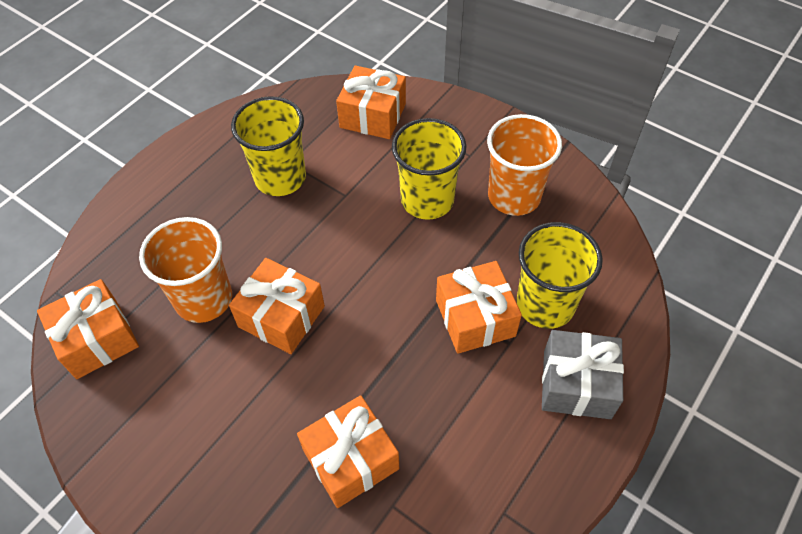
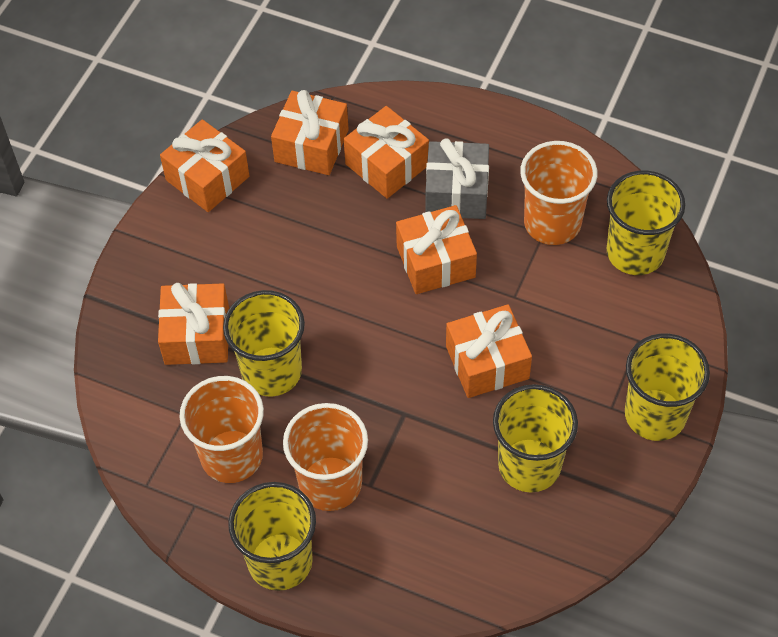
orange cup: [139,217,232,323] [487,114,562,216] = 2 -> [179,376,264,483] [283,403,368,511] [520,141,597,245] = 3
orange gift: [37,279,139,379] [229,258,325,354] [297,395,399,508] [336,65,406,139] [436,261,522,354] = 5 -> [158,283,229,365] [160,119,250,212] [271,90,349,175] [344,106,429,199] [396,205,477,294] [446,304,532,398] = 6
yellow cup: [231,96,306,196] [392,118,467,220] [516,222,603,329] = 3 -> [223,290,305,397] [228,482,316,591] [493,384,578,492] [607,170,685,275] [625,334,710,441] = 5

